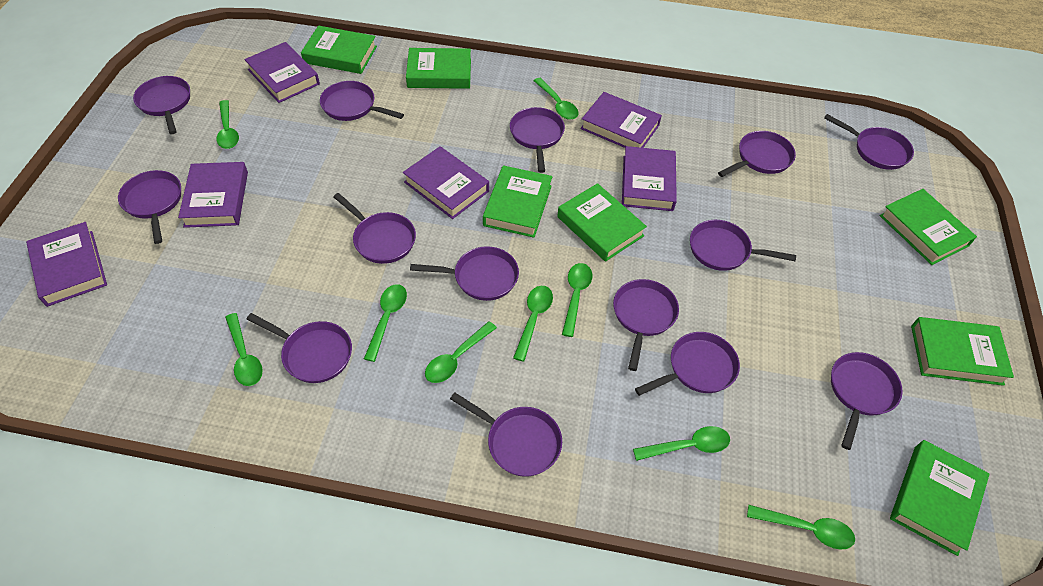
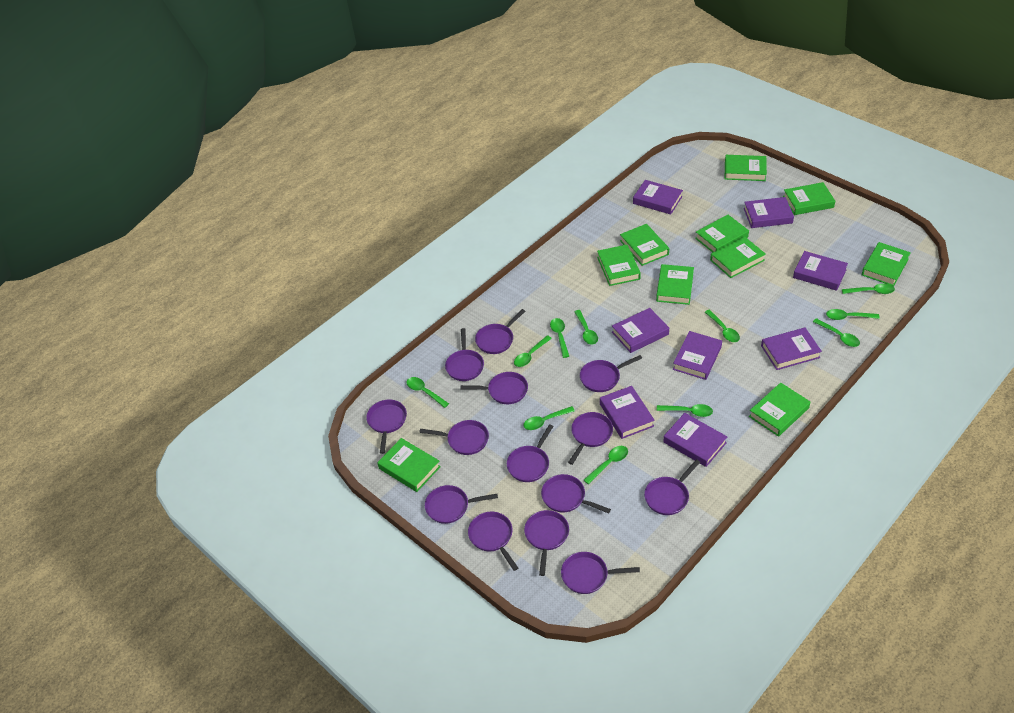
green book: [301,26,377,74] [406,48,471,89] [483,165,552,238] [557,183,647,262] [880,189,977,265] [890,440,989,556] [911,317,1014,386] = 7 -> [377,438,441,492] [597,245,641,286] [620,224,669,266] [656,264,694,305] [695,215,749,252] [710,237,766,278] [725,155,767,181] [749,382,810,437] [783,182,835,215] [862,242,911,286] = 10
green spoon: [216,100,239,149] [225,313,263,386] [364,284,407,362] [425,321,497,383] [513,286,553,362] [533,78,579,120] [562,263,593,337] [633,426,730,461] [747,505,855,549] = 9 -> [406,377,449,408] [514,335,552,367] [523,406,575,430] [550,318,569,358] [574,310,598,345] [584,446,628,484] [657,404,713,417] [705,310,740,342] [813,318,860,347] [826,309,880,320] [842,283,895,294] = 11
purple book: [26,222,107,307] [178,162,248,228] [245,42,320,103] [403,146,489,219] [580,92,662,148] [622,146,677,211] = 6 -> [600,386,655,439] [612,308,669,353] [633,180,683,215] [663,413,727,467] [673,331,722,380] [744,197,794,228] [761,327,822,370] [793,251,848,291] = 8

